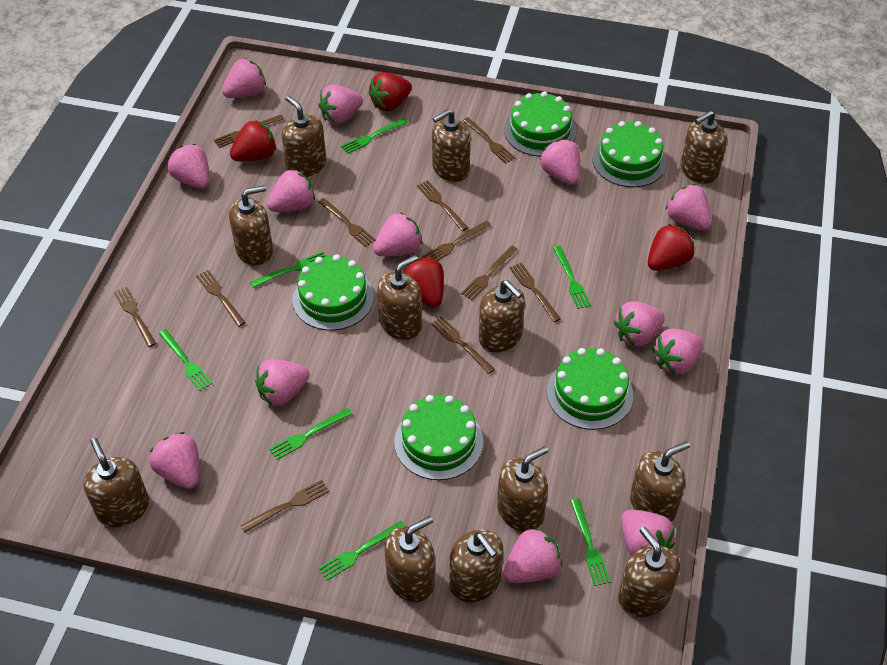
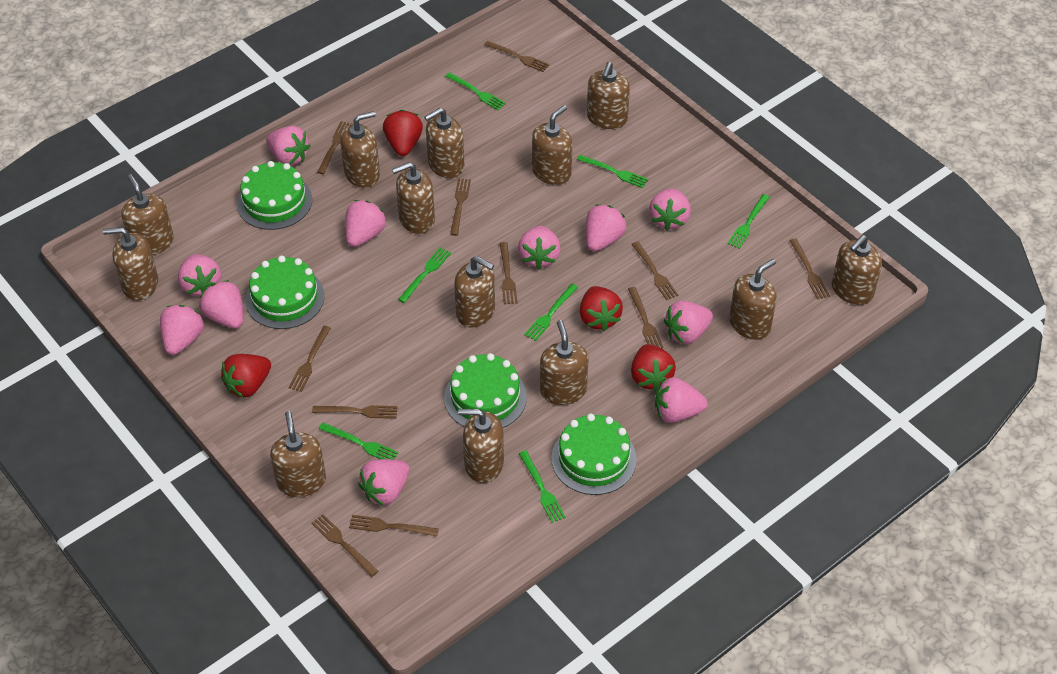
brown soap dispenser: [83,438,149,527] [229,185,273,266] [282,96,326,177] [377,255,422,340] [384,516,435,602] [432,109,471,182] [449,530,503,603] [479,280,525,353] [497,446,548,532] [618,526,680,617] [630,441,690,522] [680,111,727,184] = 12 -> [103,227,158,301] [121,174,174,255] [270,411,326,497] [340,111,380,188] [392,162,435,234] [424,108,464,178] [454,256,495,328] [458,409,504,483] [532,105,572,185] [540,320,589,405] [587,62,630,129] [729,259,777,340] [832,235,882,305] = 13
green cake: [292,255,374,330] [394,395,483,480] [504,92,576,157] [547,348,633,430] [592,121,667,187] = 5 -> [237,161,312,230] [245,256,325,329] [444,353,527,428] [551,414,637,495] = 4
pink strawberry: [149,432,199,489] [168,144,210,189] [222,59,266,98] [255,359,310,406] [267,169,315,212] [318,85,363,124] [373,212,422,256] [503,527,562,583] [540,140,580,185] [614,302,665,347] [621,510,675,556] [652,329,704,374] [666,184,712,231] = 13 -> [160,305,204,355] [178,254,221,296] [199,280,243,329] [266,126,310,166] [345,200,386,247] [358,459,410,506] [518,226,561,269] [586,205,626,251] [649,189,691,230] [655,377,708,423] [664,301,713,344] = 11

